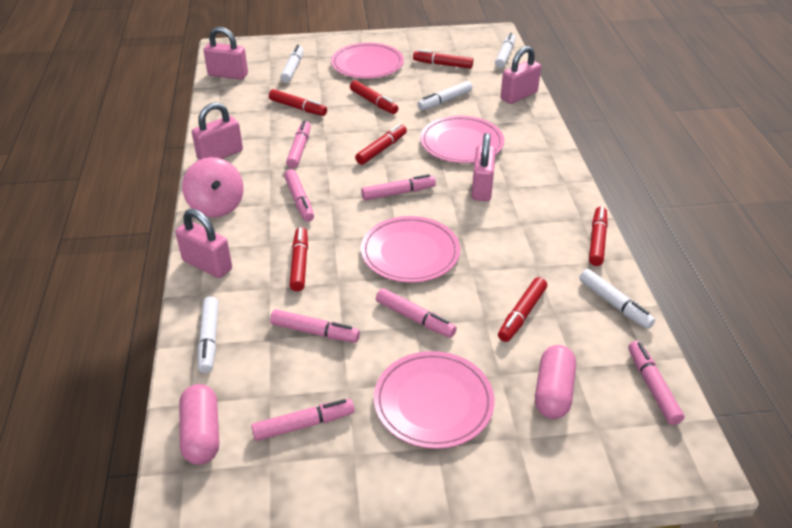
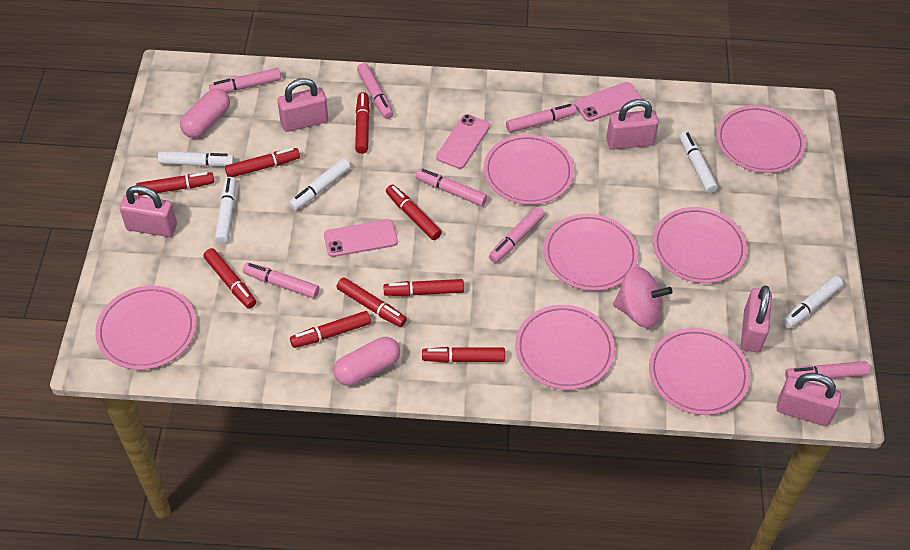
pink phone: none = 0 -> [324,219,398,257] [436,114,490,169] [574,82,642,122] = 3
pink plate: [331,43,404,79] [361,216,460,283] [374,351,494,449] [420,116,504,163] = 4 -> [96,286,196,370] [484,134,574,205] [515,305,615,390] [544,214,638,291] [649,328,750,415] [653,207,747,283] [716,105,805,173] = 7
red marker: [269,89,327,116] [289,227,308,291] [350,80,398,114] [355,124,407,165] [413,49,473,69] [498,277,547,342] [589,207,608,266] = 7 -> [136,172,214,196] [204,248,256,309] [225,148,300,177] [290,311,371,348] [336,277,407,327] [355,92,370,154] [383,279,464,296] [386,184,442,240] [422,347,505,363] = 9

